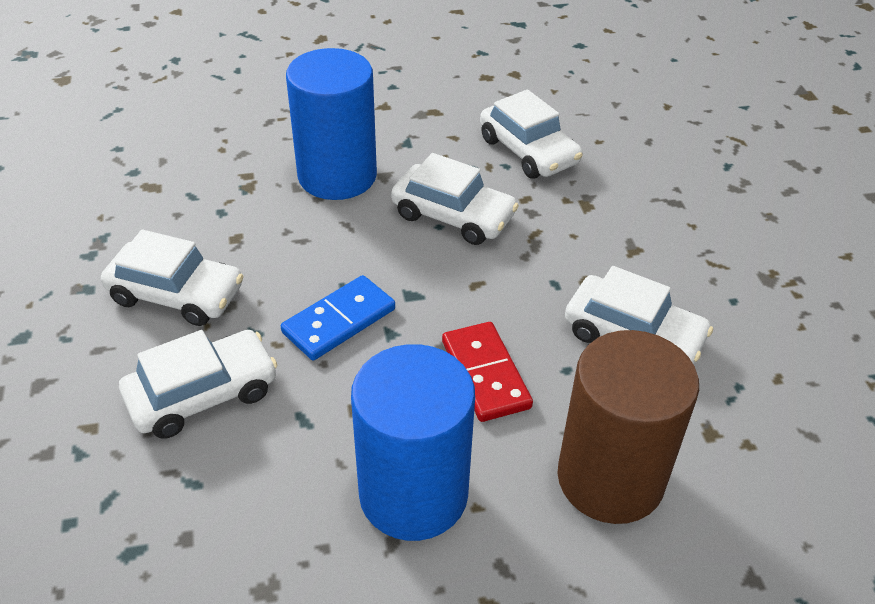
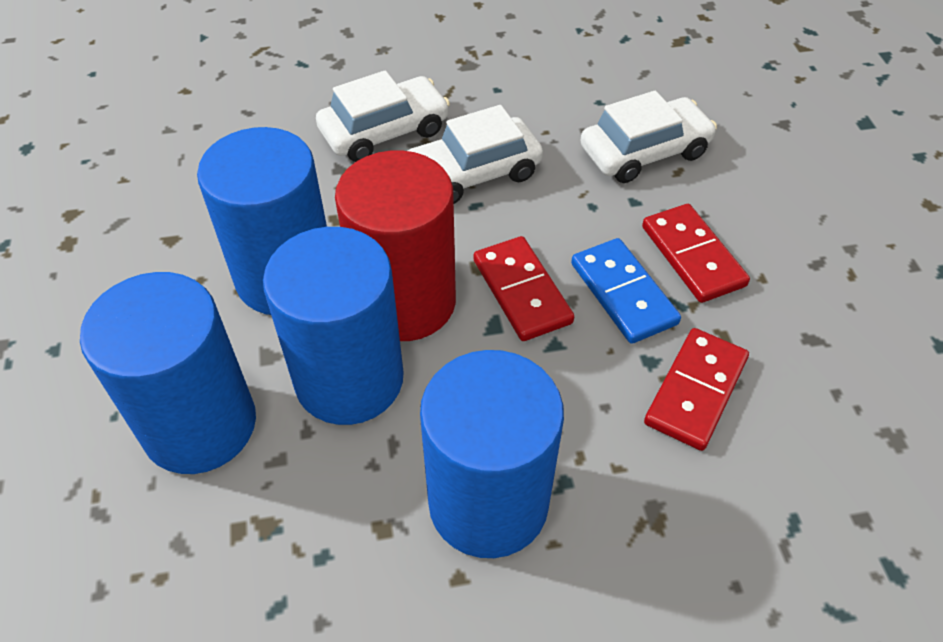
blue cylinder: [286,48,377,200] [351,344,475,541] = 2 -> [80,272,256,474] [197,127,327,315] [263,227,403,425] [420,350,564,558] = 4
brown cylinder: [558,330,699,524] = 1 -> none = 0
red cylinder: none = 0 -> [335,150,456,341] = 1
red domino: [442,322,533,422] = 1 -> [474,236,574,341] [642,204,750,303] [644,328,749,451] = 3
white car: [101,230,243,326] [119,330,278,439] [391,153,519,245] [480,89,582,179] [565,266,713,365] = 5 -> [316,70,450,162] [408,105,543,204] [580,91,717,183] = 3

